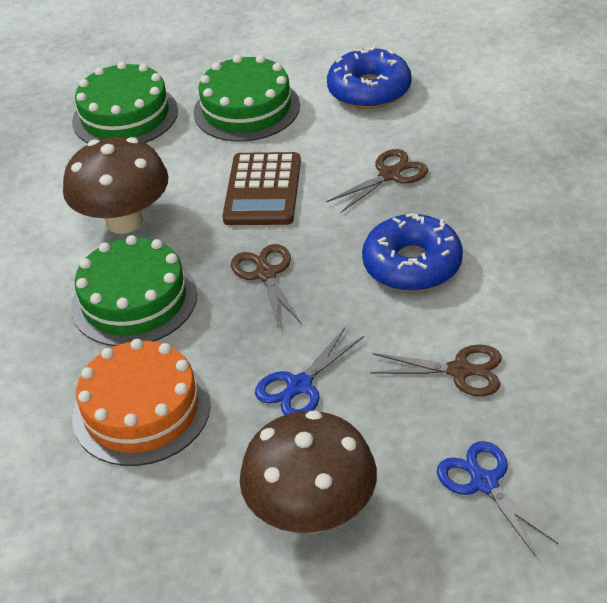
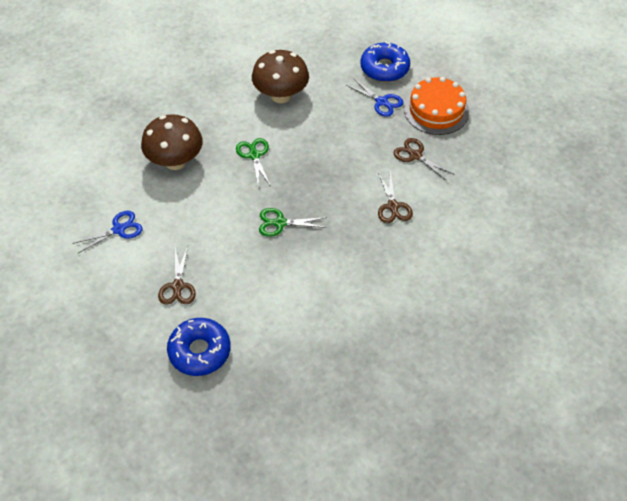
brown calculator: [222,152,301,225] = 1 -> none = 0
green cake: [71,235,197,346] [72,61,178,143] [194,55,300,142] = 3 -> none = 0
green scissors: none = 0 -> [236,138,270,188] [259,208,327,237] = 2

